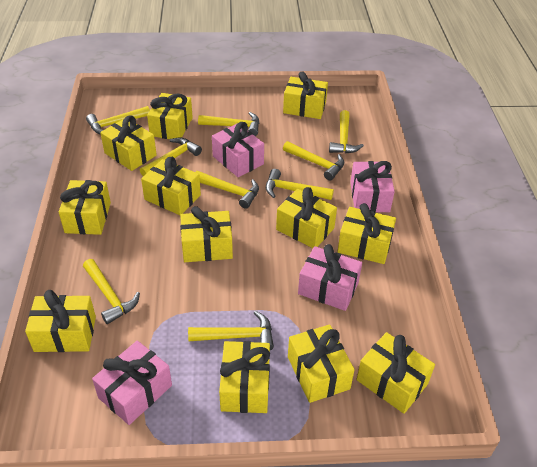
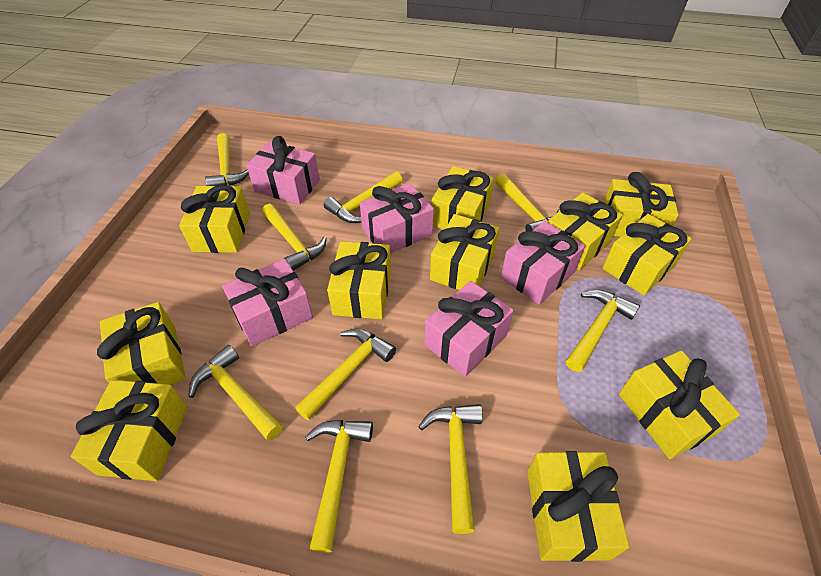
pink gift: [92,341,172,425] [212,122,264,177] [298,244,362,311] [350,161,395,212] = 4 -> [222,259,313,346] [246,136,320,205] [360,183,434,254] [424,281,514,377] [501,221,585,304] = 5
yellow gift: [25,290,96,352] [59,180,111,235] [100,115,157,171] [141,157,201,215] [147,93,193,139] [180,206,233,262] [219,341,270,413] [276,187,337,248] [283,71,328,119] [288,325,355,403] [337,203,396,264] [356,332,435,414] = 12 -> [71,380,188,481] [97,302,186,385] [179,185,250,253] [327,241,391,319] [430,214,499,290] [431,166,494,230] [527,451,629,562] [548,192,623,271] [602,214,692,296] [604,172,679,237] [619,351,740,459] = 11

